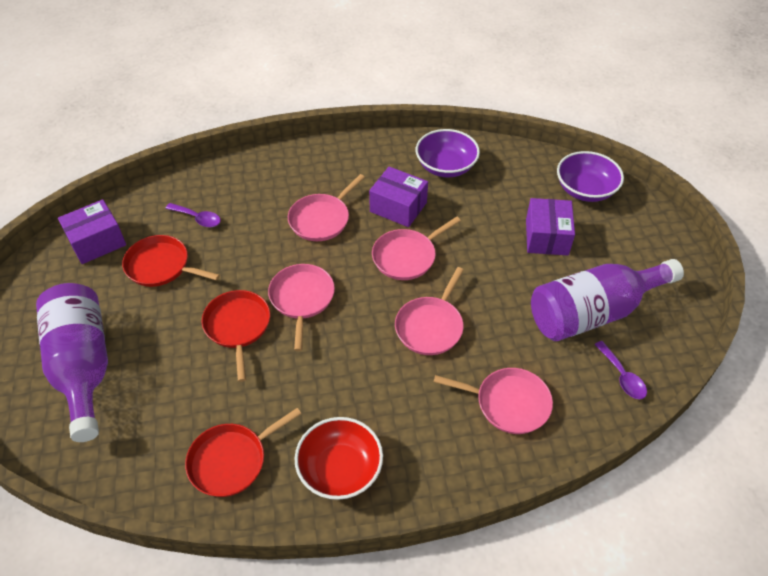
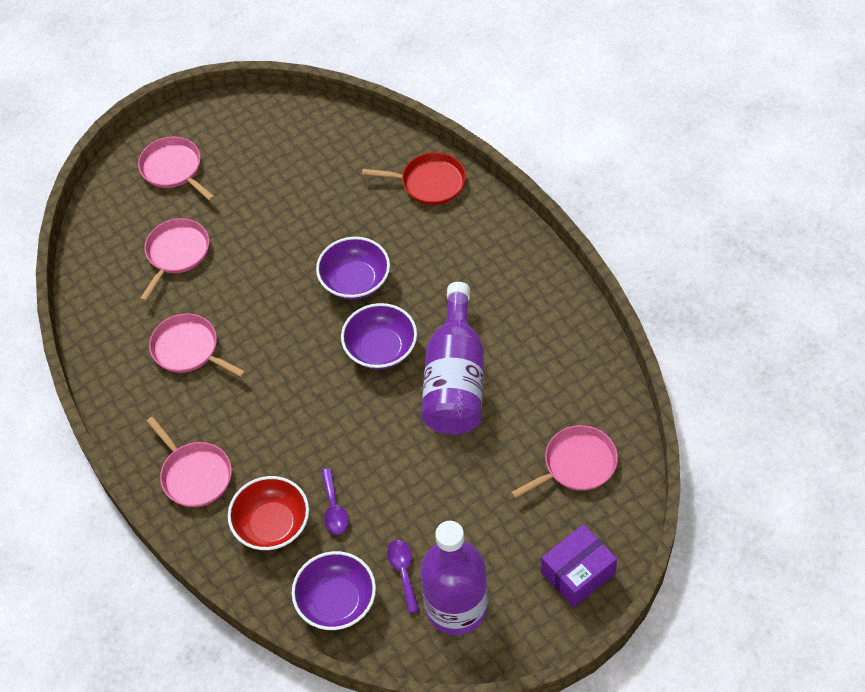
purple bowl: [416,129,480,177] [557,151,624,202] = 2 -> [292,551,376,630] [316,237,390,300] [341,303,417,370] = 3
purple box: [58,199,126,264] [369,166,428,227] [526,198,575,256] = 3 -> [541,524,617,607] = 1
red pan: [122,235,220,287] [185,408,302,497] [202,290,270,382] = 3 -> [362,152,466,205] = 1

